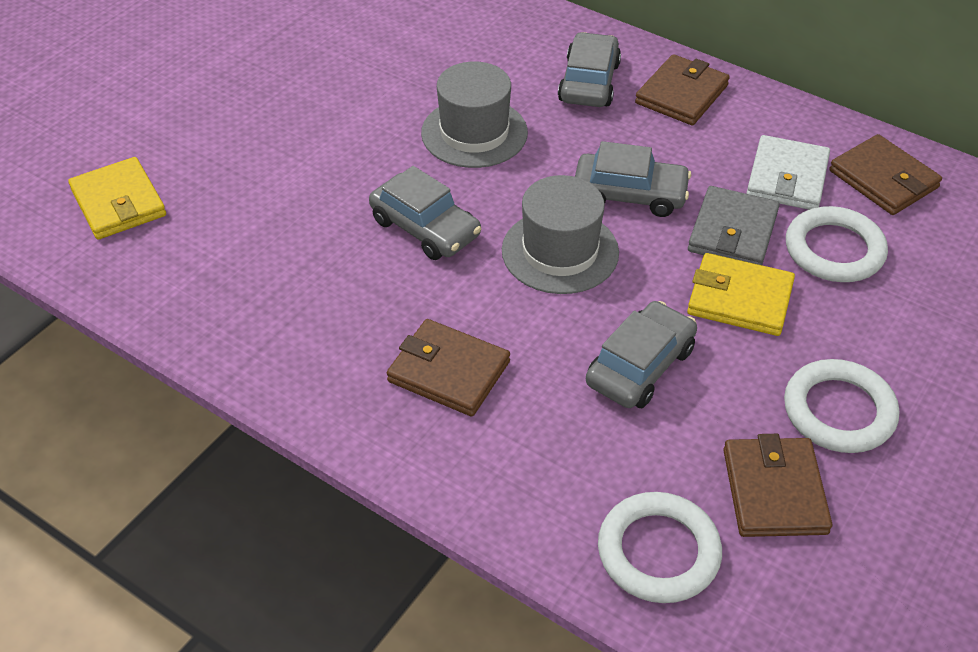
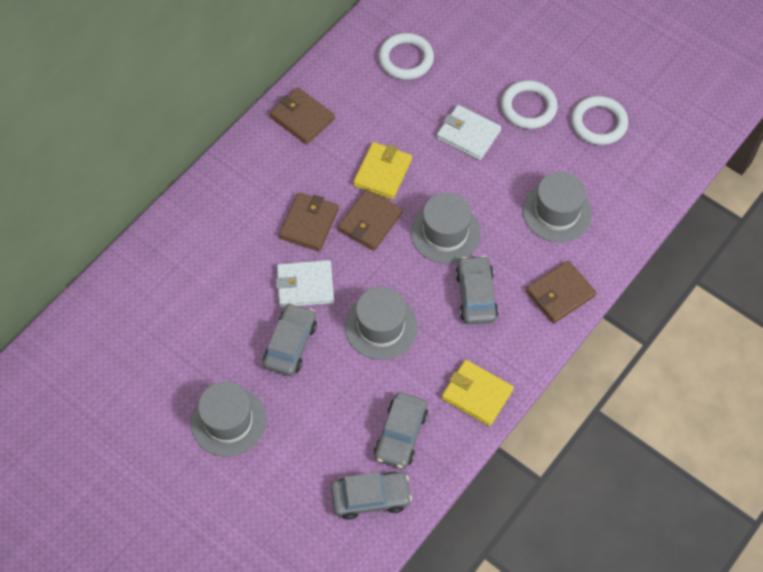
grey hat: [421,62,528,168] [502,175,619,294] = 2 -> [191,382,266,457] [345,287,417,360] [411,192,481,264] [522,172,592,242] = 4
grey wallet: [688,186,780,265] = 1 -> none = 0
white wallet: [746,135,830,210] = 1 -> [276,260,334,308] [436,105,501,160] = 2

